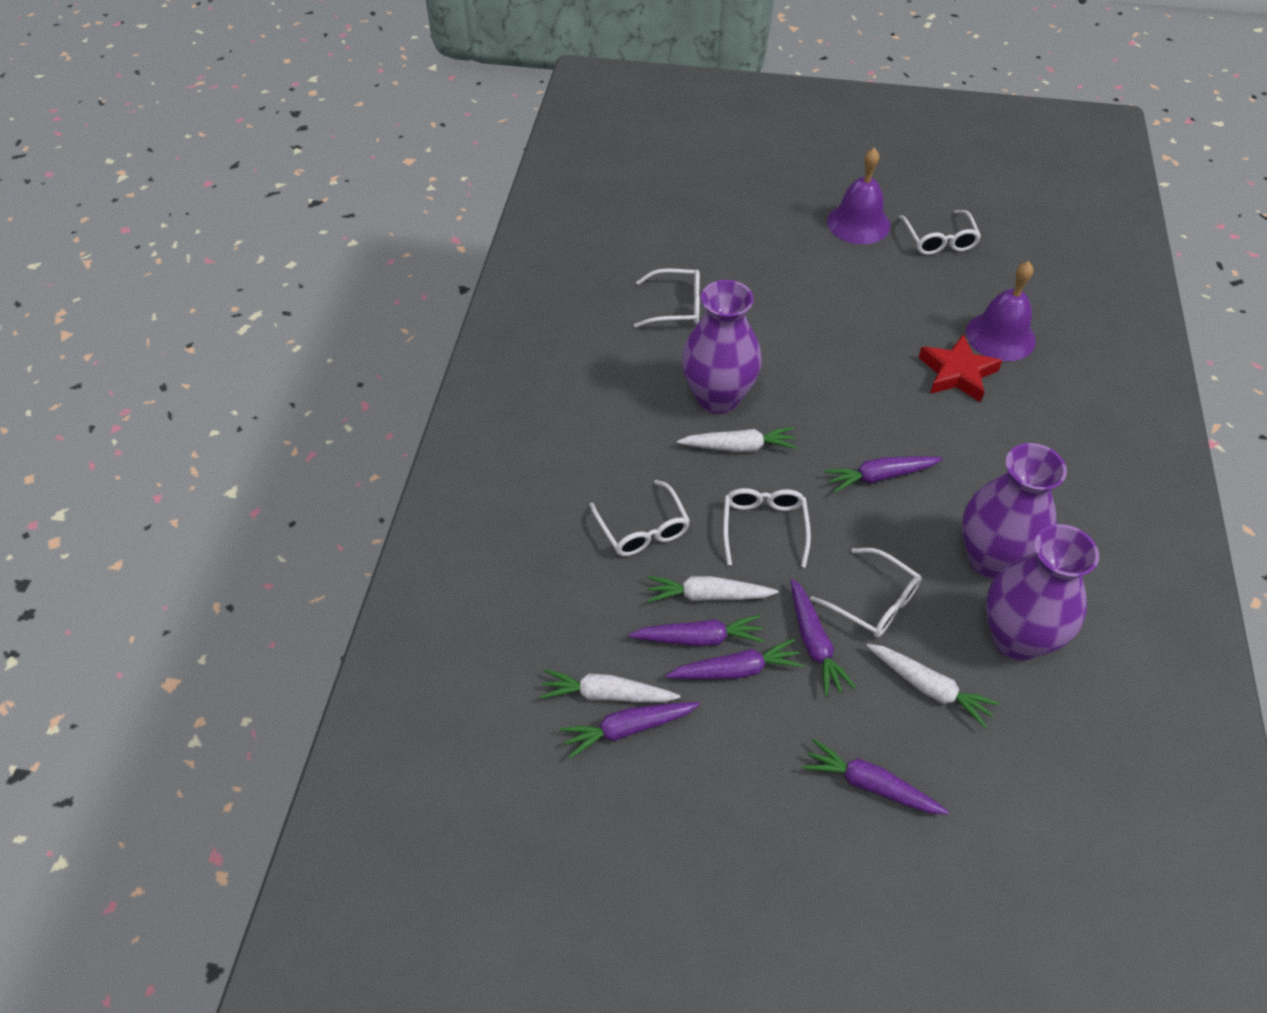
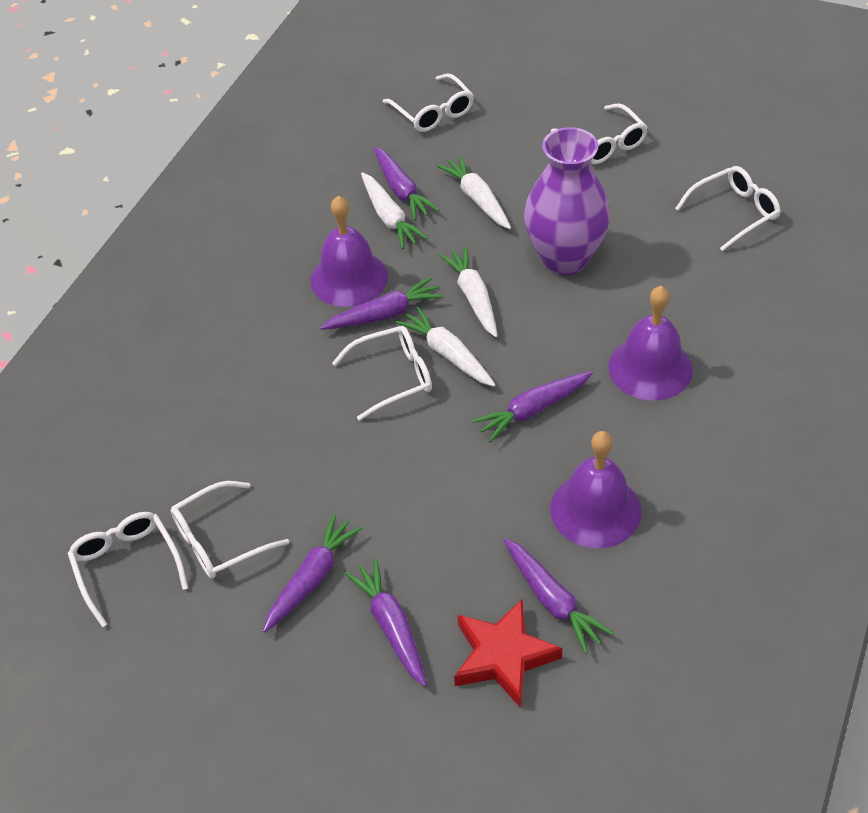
purple bell: [827,148,890,244] [966,261,1036,361] = 2 -> [311,196,388,307] [550,431,641,548] [608,286,693,401] = 3
purple vase: [682,280,762,414] [962,443,1067,579] [986,524,1099,661] = 3 -> [524,127,610,275] = 1
white glasses: [589,480,690,556] [634,268,700,328] [723,488,811,568] [810,548,922,638] [899,210,981,255] = 5 -> [68,512,188,628] [171,481,289,579] [332,326,432,421] [383,73,474,132] [551,103,648,164] [675,166,781,251] = 6

